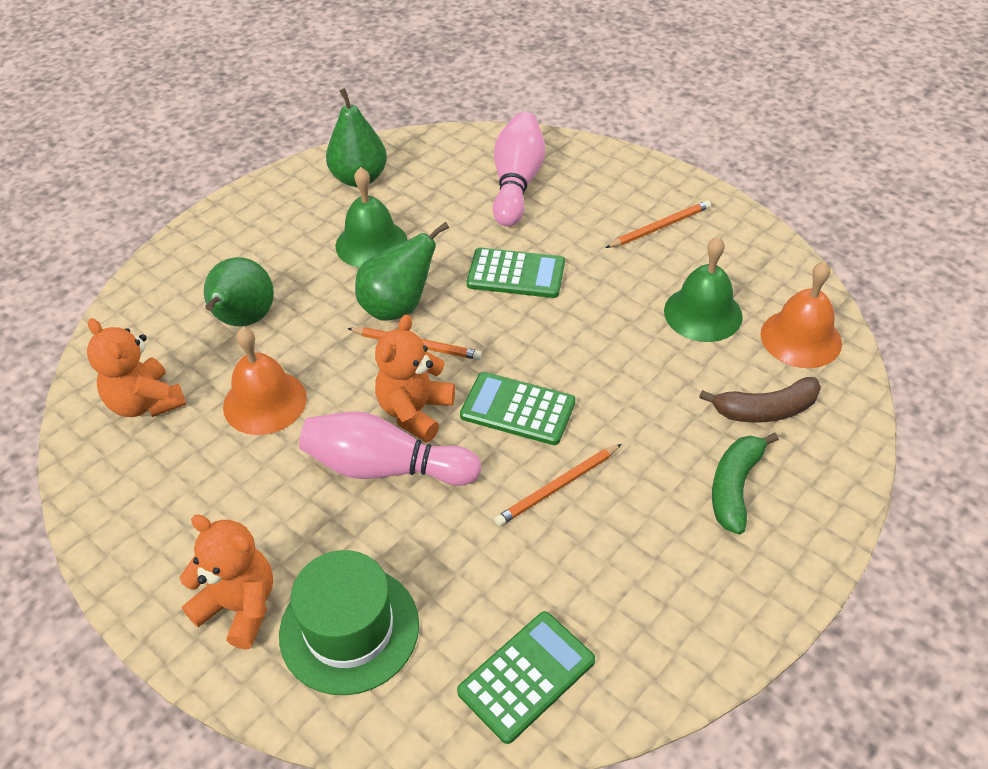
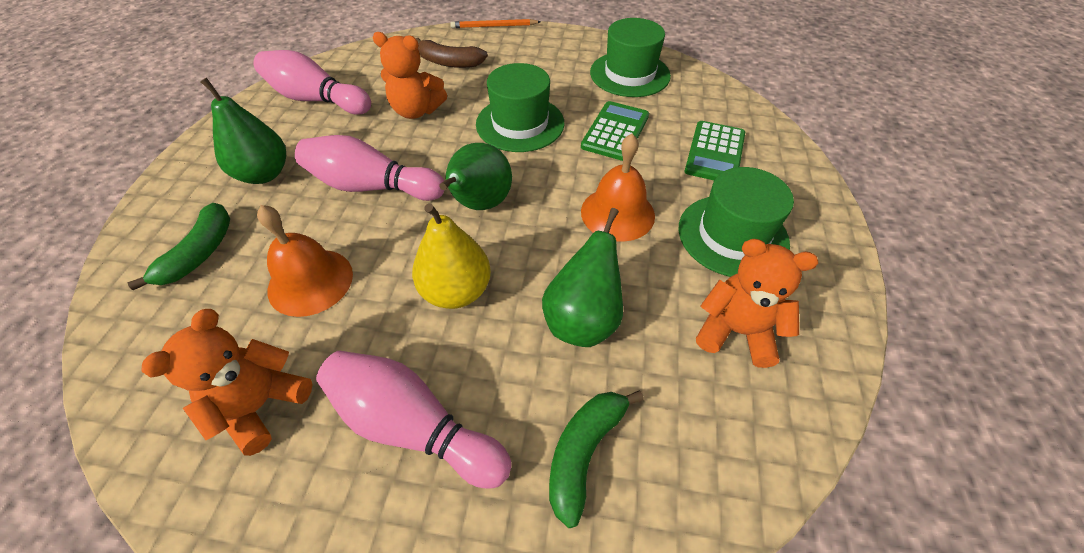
green banana: [712,433,779,534] = 1 -> [128,203,230,290] [549,391,644,528] = 2
green bell: [335,167,407,268] [664,237,743,342] = 2 -> none = 0
green calculator: [457,611,595,744] [460,372,575,445] [467,248,565,298] = 3 -> [581,101,649,161] [685,121,745,180] = 2
green hat: [279,550,419,695] = 1 -> [476,63,565,152] [590,18,671,97] [678,167,794,277] = 3
orange pencil: [347,327,482,360] [494,444,622,526] [605,200,711,248] = 3 -> [450,19,541,28] = 1
pink bowling pin: [299,412,481,486] [493,112,545,227] = 2 -> [254,50,371,115] [295,135,444,201] [316,351,512,489] = 3
yellow pear: none = 0 -> [412,203,491,309] = 1

